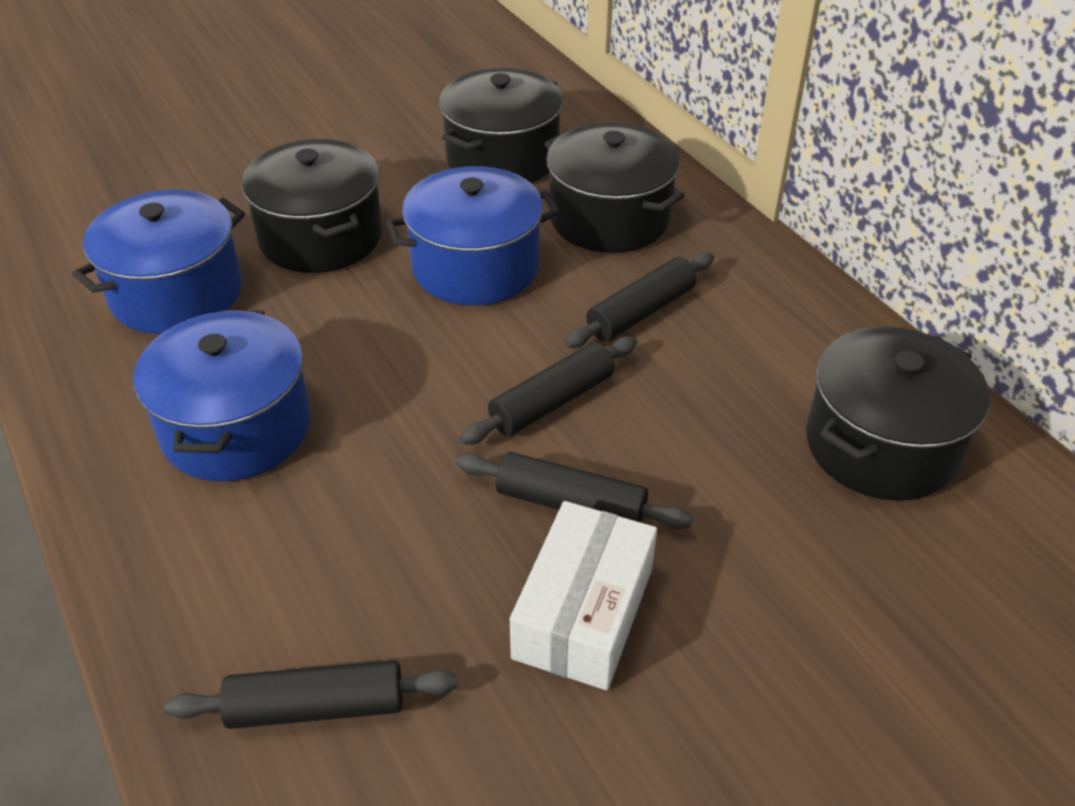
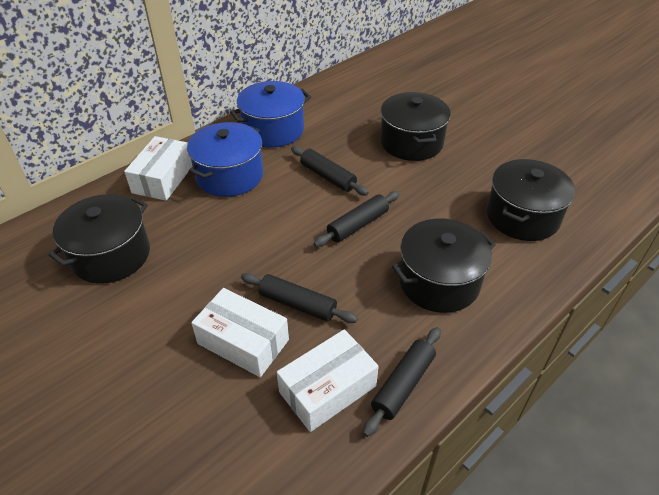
blue pot: [72,190,245,334] [134,310,311,482] [386,166,560,305] = 3 -> [187,122,263,197] [230,81,311,147] = 2
white box: [510,501,657,690] = 1 -> [124,136,192,201] [191,288,289,377] [277,329,379,432] = 3

